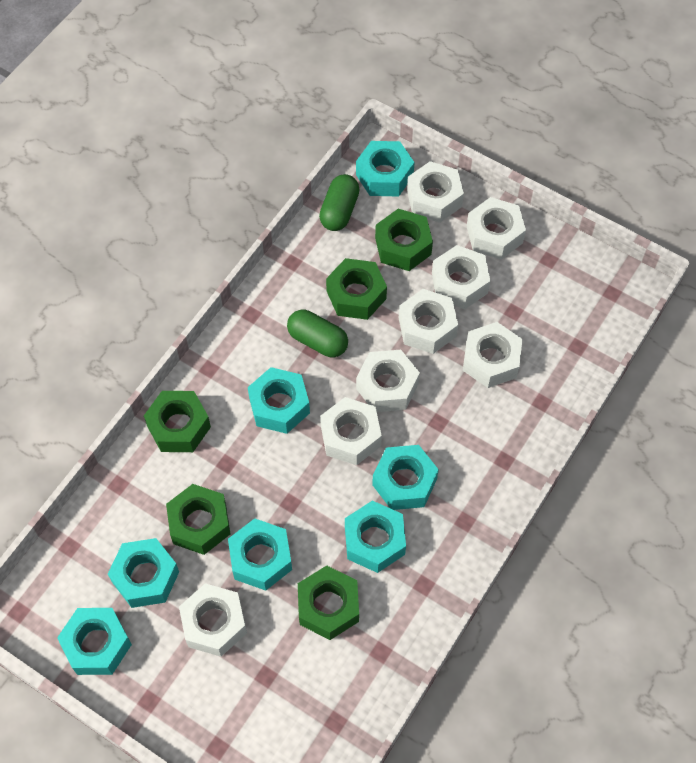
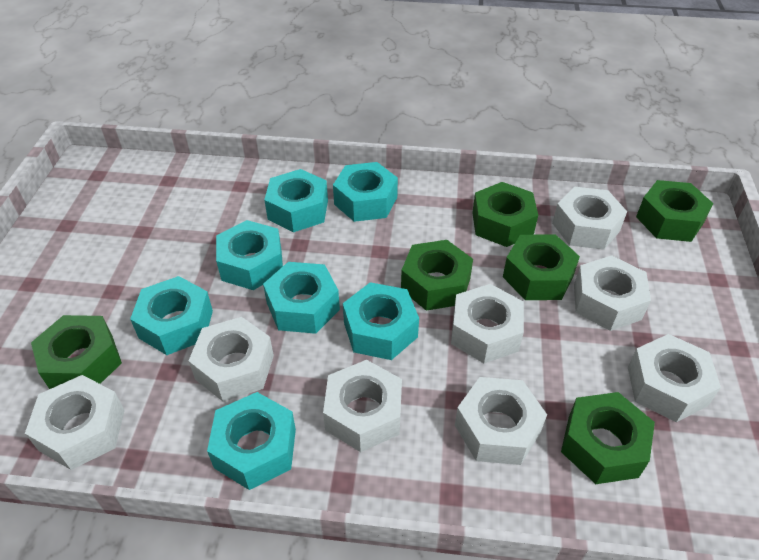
green capsule: [287,310,348,357] [319,174,360,231] = 2 -> none = 0
green nut: [144,391,211,452] [166,484,230,555] [298,565,359,640] [326,258,387,320] [375,209,433,271] = 5 -> [31,315,122,389] [401,240,473,311] [472,182,538,247] [503,234,580,300] [561,392,655,484] [636,180,714,242] = 6

